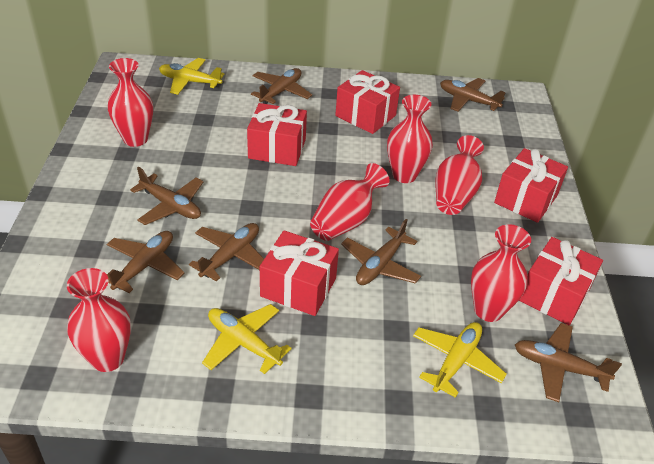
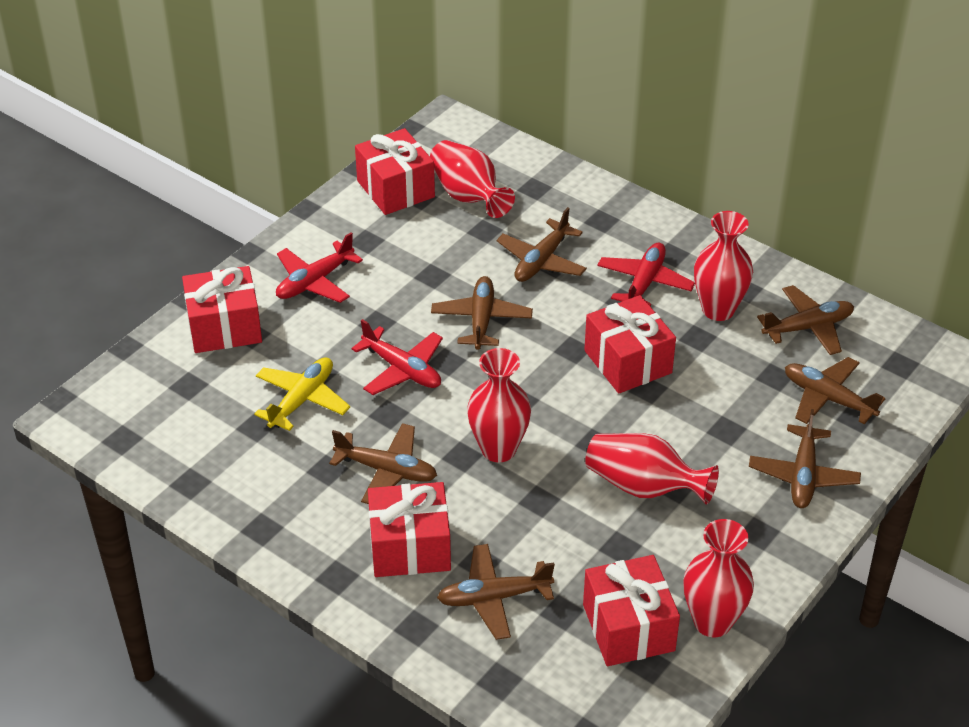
red plane: none = 0 -> [276,232,363,303] [352,319,443,395] [597,243,695,307] = 3
red vase: [67,268,131,372] [107,58,153,147] [310,163,390,241] [387,95,433,183] [436,135,484,215] [471,224,531,322] = 6 -> [430,140,515,218] [467,348,531,462] [585,433,719,505] [683,519,754,637] [694,211,753,321] = 5
yellow plane: [159,58,224,95] [202,304,292,374] [413,322,507,398] = 3 -> [254,357,350,431] = 1

